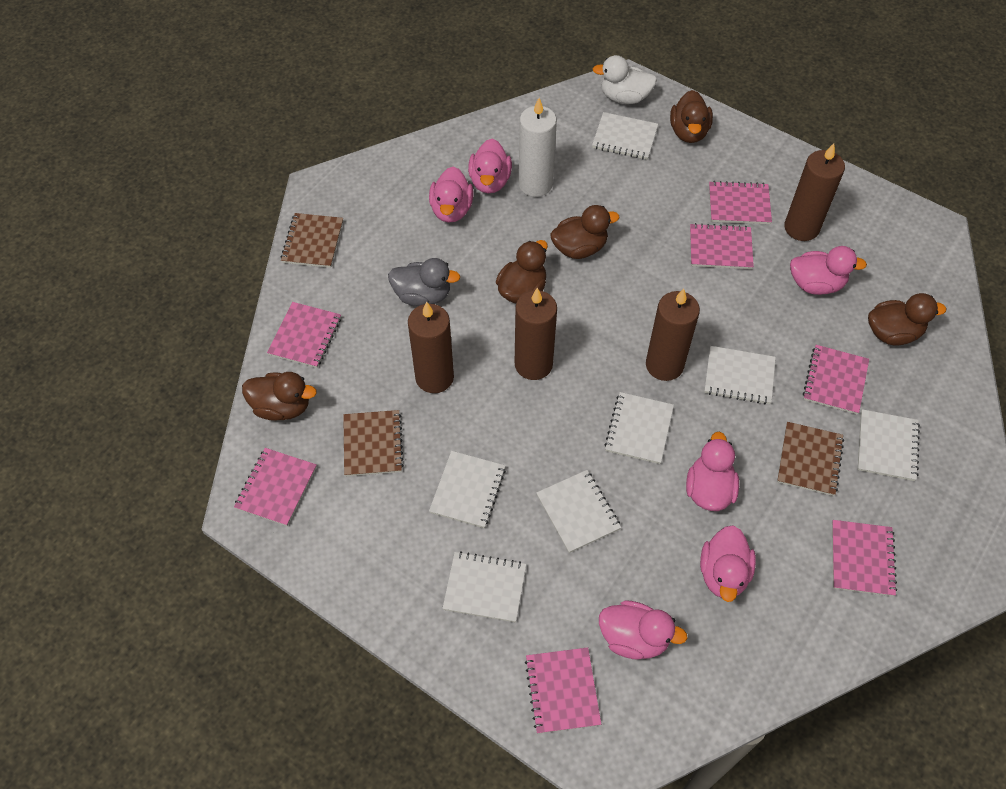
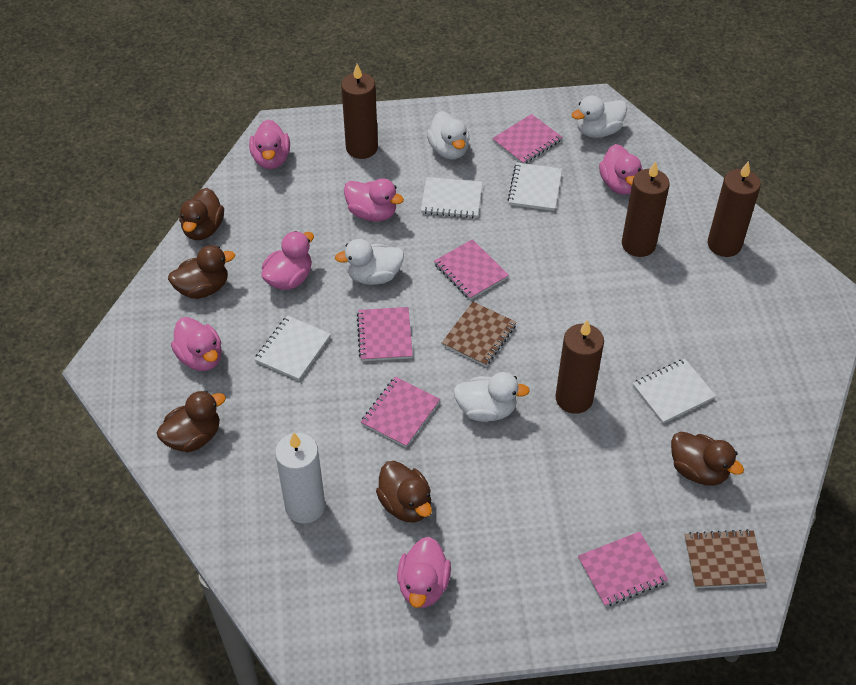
brown notebook: [281,213,343,268] [343,410,404,476] [777,422,844,496] = 3 -> [442,302,517,367] [684,529,766,588] = 2
grey duck: [388,258,460,306] = 1 -> none = 0
pink notebook: [234,448,317,526] [267,302,341,368] [525,647,601,734] [690,223,754,269] [709,181,772,224] [803,345,869,414] [832,520,897,596] = 7 -> [357,307,413,361] [361,377,440,447] [434,239,509,300] [492,114,562,164] [578,532,668,607] = 5
white duck: [593,55,657,104] = 1 -> [335,239,404,285] [427,111,470,159] [453,372,530,422] [572,96,627,138] = 4
white notebook: [429,451,506,528] [443,551,526,622] [536,470,621,553] [592,112,658,160] [604,392,674,464] [704,346,776,404] [858,409,920,481] = 7 -> [254,315,331,381] [421,177,482,218] [507,163,562,211] [633,359,716,424] = 4

